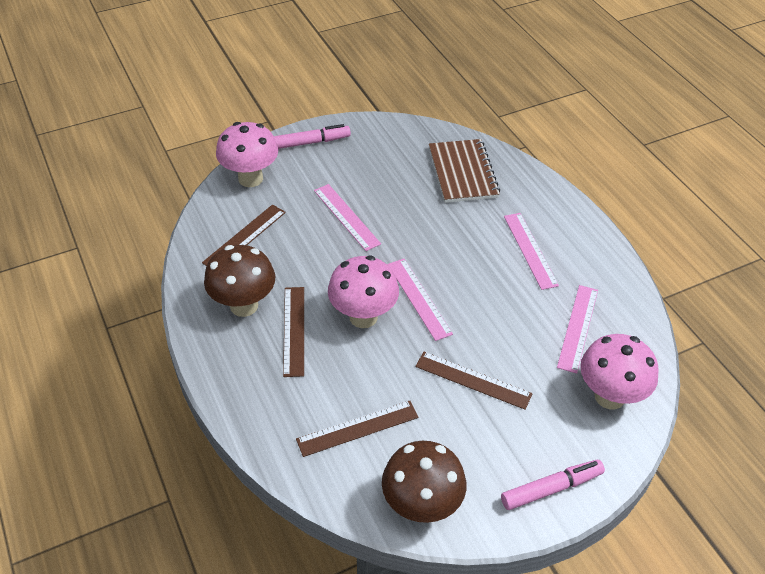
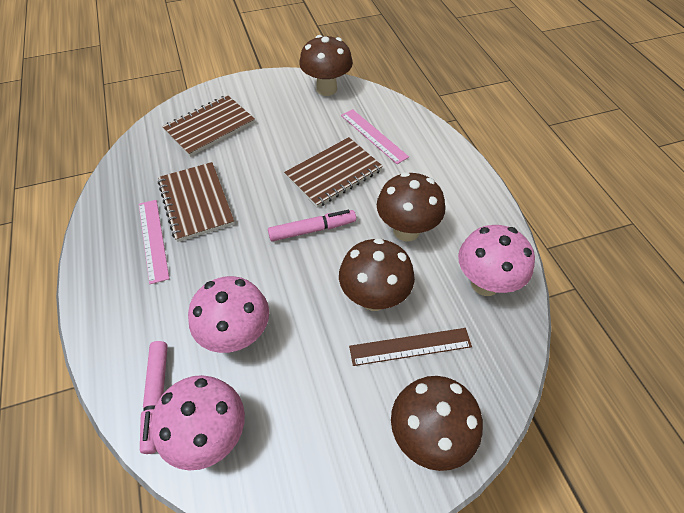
brown mushroom: [204,245,275,317] [382,441,466,523] = 2 -> [299,35,353,96] [339,238,415,311] [377,172,445,241] [391,376,483,471] = 4
brown notebook: [429,139,500,203] = 1 -> [158,162,234,242] [162,95,255,157] [284,137,383,208] = 3
brown ruler: [202,205,286,266] [283,287,304,377] [296,401,418,457] [415,352,533,410] = 4 -> [349,328,472,366] = 1
pink ruler: [314,184,381,251] [388,259,453,341] [504,213,559,290] [557,285,598,374] = 4 -> [139,200,169,284] [341,109,409,164] = 2

